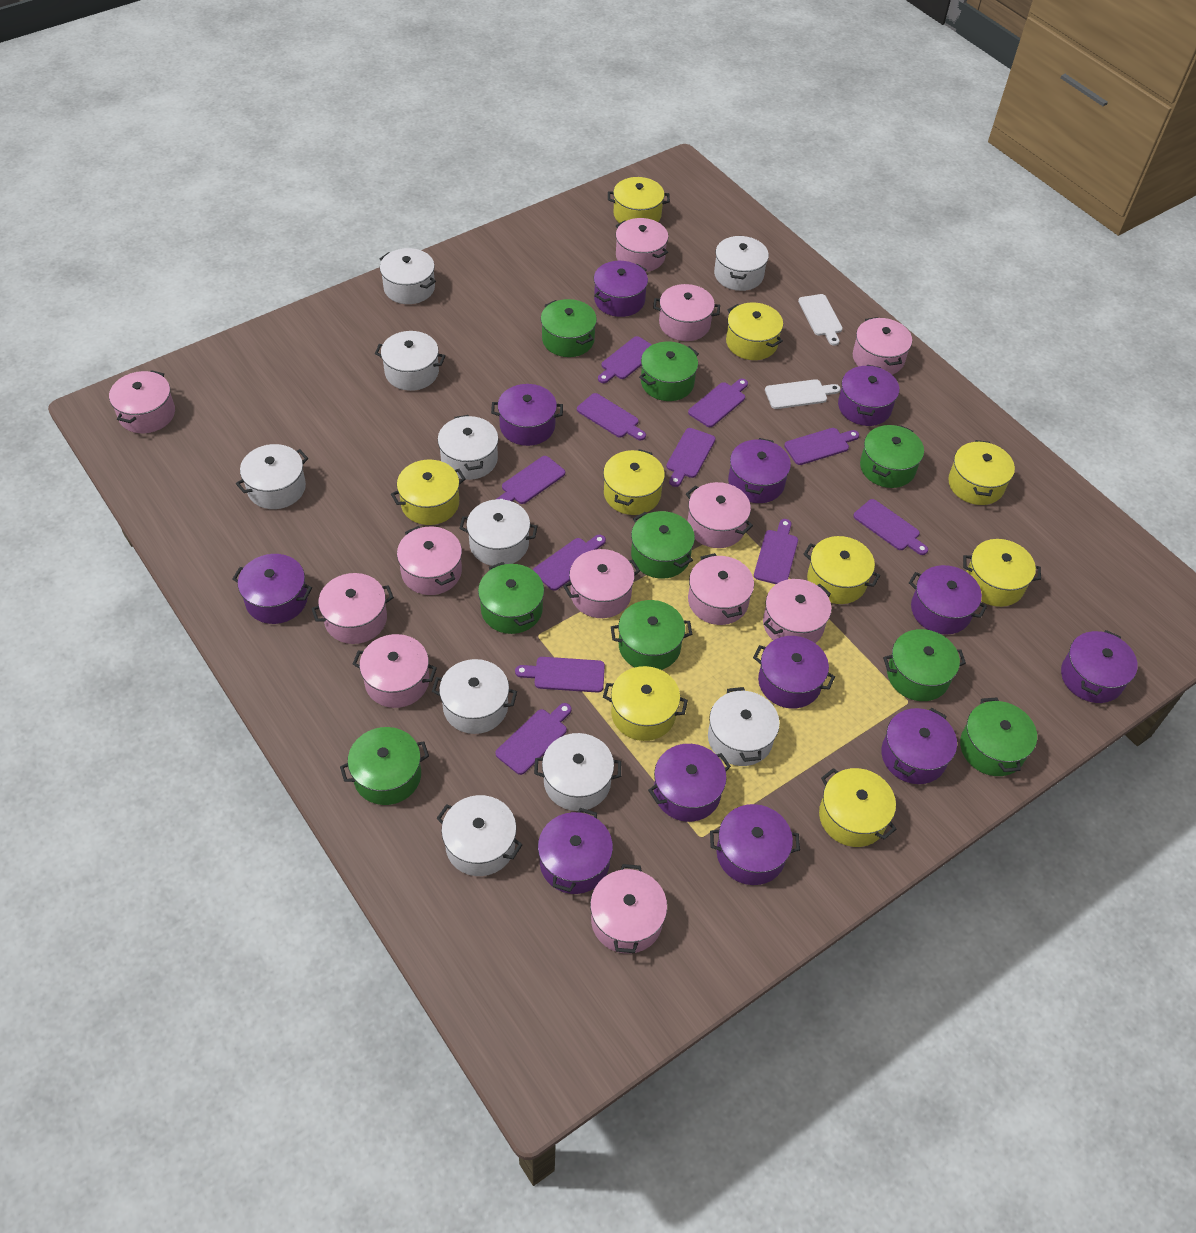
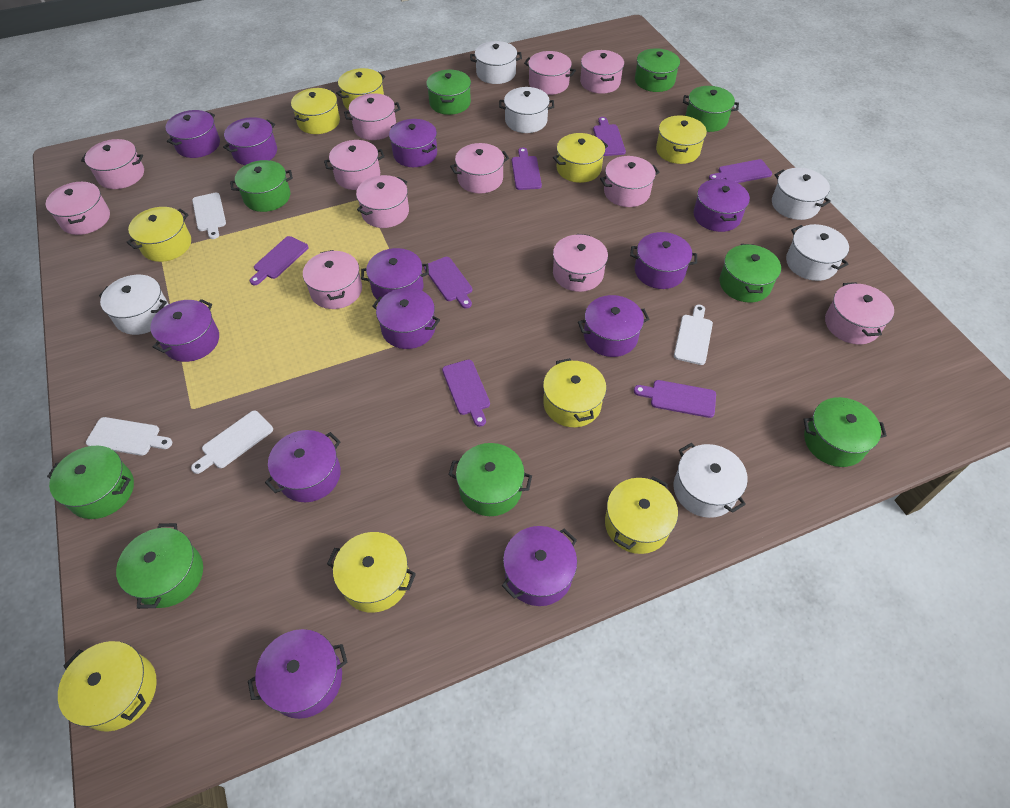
purple cutting board: [495,703,572,775] [497,456,565,504] [515,657,605,693] [533,535,606,591] [577,393,646,440] [598,336,652,383] [666,428,716,487] [688,379,748,427] [754,519,798,584] [784,428,859,465] [853,499,928,555] = 11 -> [250,236,308,285] [424,257,472,309] [442,360,490,427] [512,147,542,190] [593,117,626,156] [634,380,716,418] [709,159,772,183] = 7
white cutting board: [765,379,841,409] [798,294,843,346] = 2 -> [86,417,172,456] [191,411,273,474] [192,193,226,239] [674,305,713,365] = 4
white pot: [236,444,308,509] [375,331,445,391] [380,248,436,304] [432,659,517,734] [436,795,522,876] [438,415,499,480] [459,499,538,566] [534,733,621,811] [708,687,780,766] [714,236,769,291] = 10 -> [99,275,168,335] [470,41,522,84] [499,87,554,133] [674,443,748,518] [772,168,831,220] [786,224,849,281] = 6

